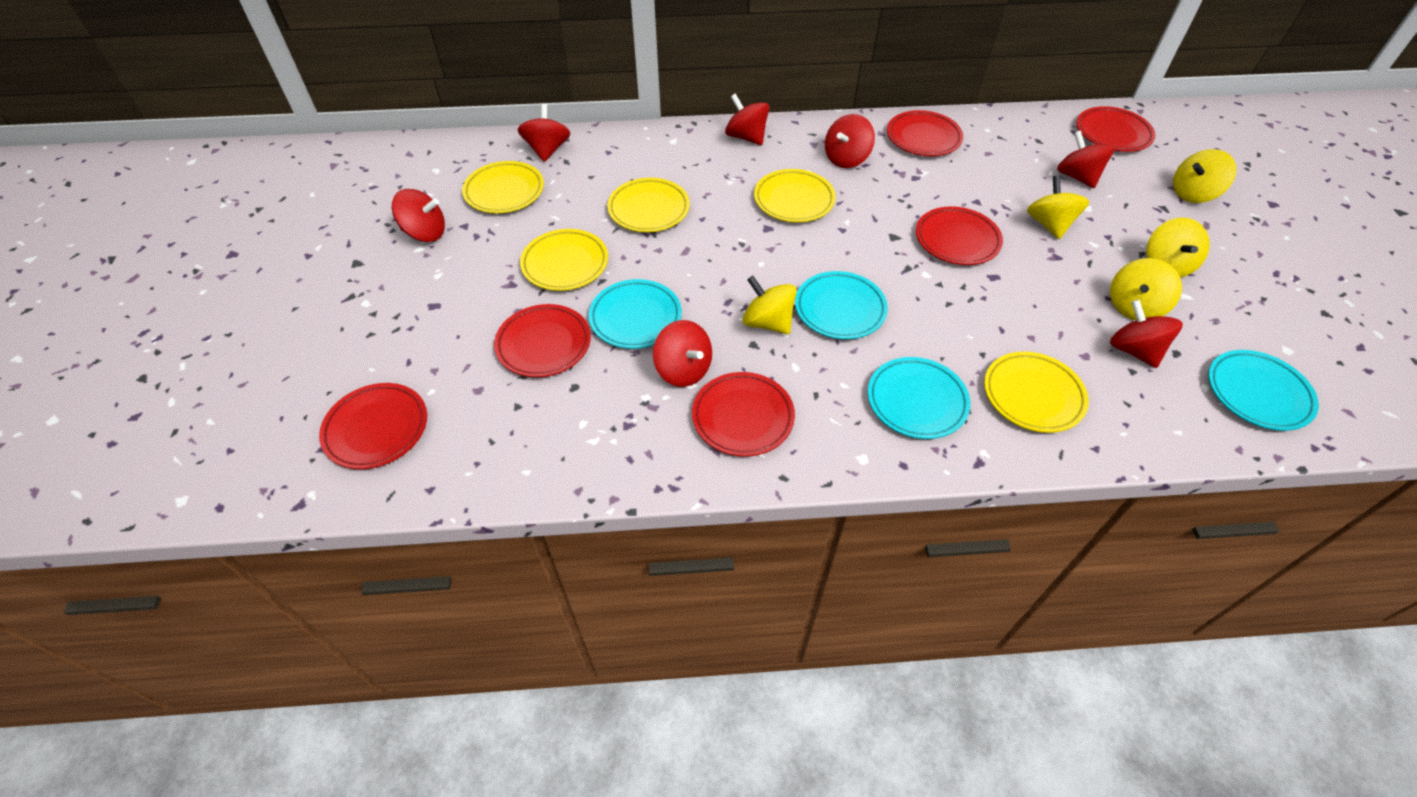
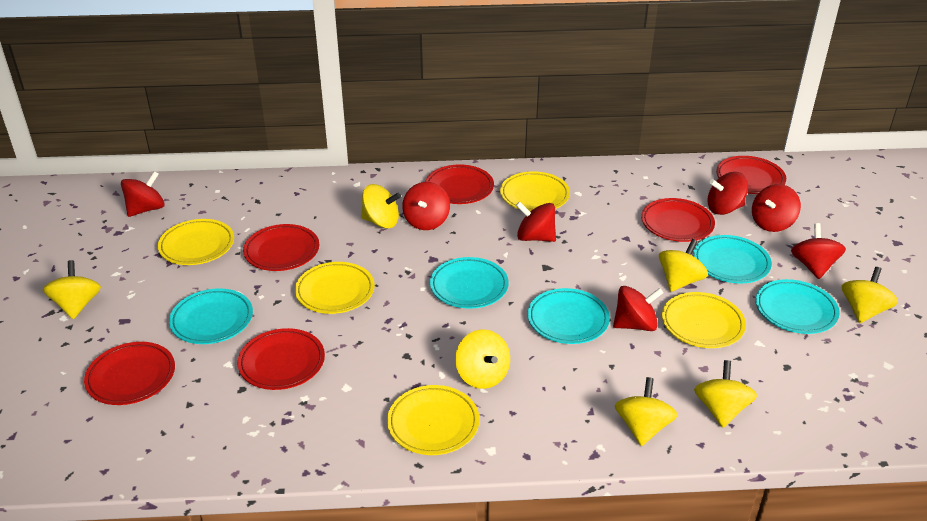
turquoise plate: [588,279,682,349] [795,271,888,339] [868,357,971,439] [1208,350,1319,431] = 4 -> [169,288,253,344] [430,257,509,309] [528,288,610,344] [693,235,772,283] [755,279,840,334] = 5
yellow spinning top: [743,276,797,334] [1027,176,1089,239] [1110,258,1182,320] [1146,218,1210,278] [1173,149,1237,203] = 5 -> [43,260,101,319] [361,184,401,228] [455,329,510,389] [615,377,678,446] [659,239,708,292] [694,360,757,428] [842,267,898,323] = 7

